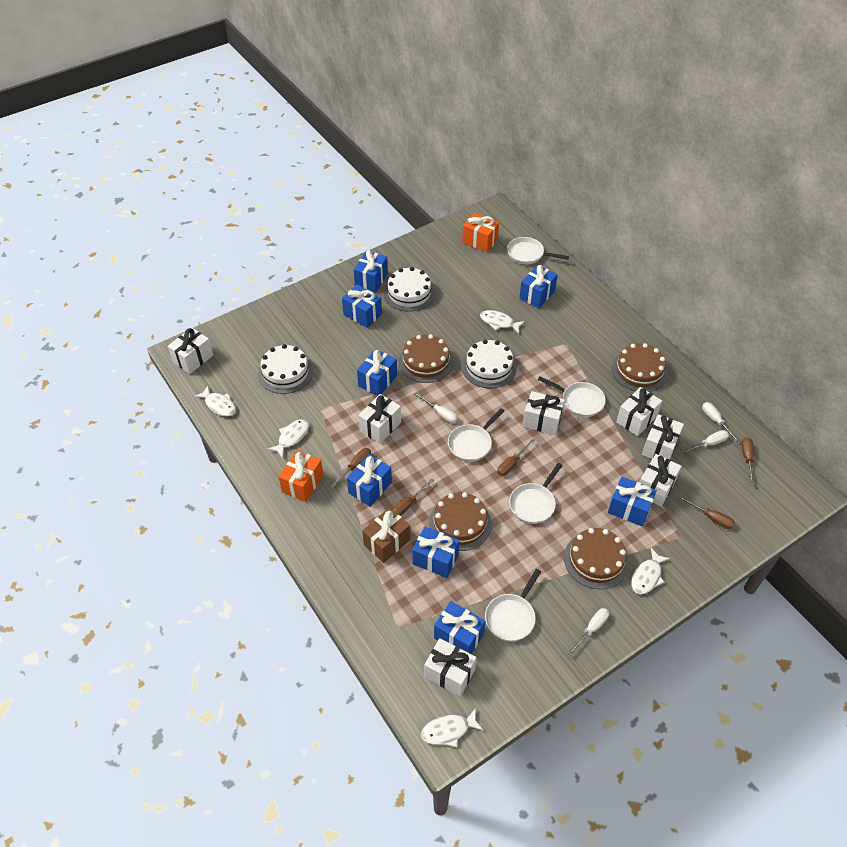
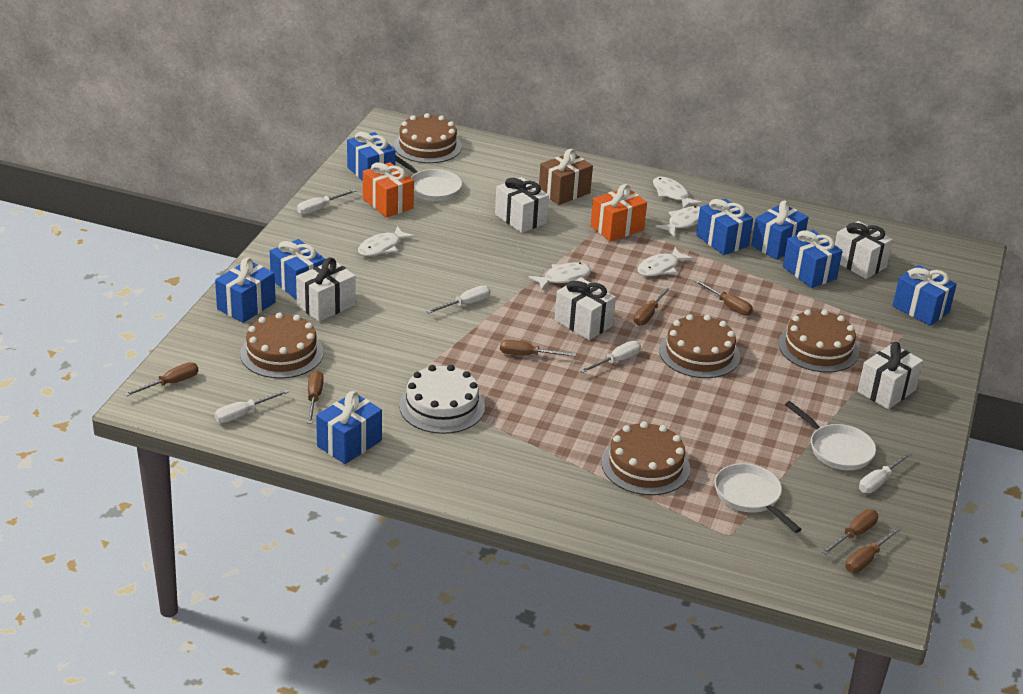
brown cake: [399,334,454,383] [429,492,492,551] [564,528,629,589] [612,343,668,392] = 4 -> [240,313,324,379] [394,113,462,163] [601,421,690,495] [659,314,740,378] [778,309,859,373] = 5
brown screwdriver: [330,448,371,487] [392,479,434,516] [497,439,536,476] [679,496,735,529] [742,437,755,485] = 5 -> [124,362,198,396] [307,370,324,424] [500,340,576,357] [634,286,671,326] [694,279,753,316] [822,509,878,555] [845,526,902,573] = 7
white cake: [258,344,313,394] [384,267,435,312] [462,340,517,388] = 3 -> [399,365,485,434] = 1
white gift: [168,327,213,374] [358,394,401,444] [424,638,477,696] [523,391,565,435] [616,387,662,436] [639,454,682,506] [642,414,684,459] = 7 -> [296,257,356,322] [495,177,549,233] [555,277,616,340] [835,221,893,279] [858,342,923,409] = 5
white pan: [448,408,504,462] [485,569,541,641] [507,237,569,264] [509,463,563,524] [538,376,606,417] = 5 -> [396,156,462,201] [715,463,802,533] [785,401,876,470] = 3
white screwdriver: [414,393,458,423] [567,608,609,656] [681,430,729,454] [702,402,740,443] = 4 -> [214,389,289,423] [297,189,356,214] [426,285,490,313] [580,341,641,373] [859,452,912,493] = 5

